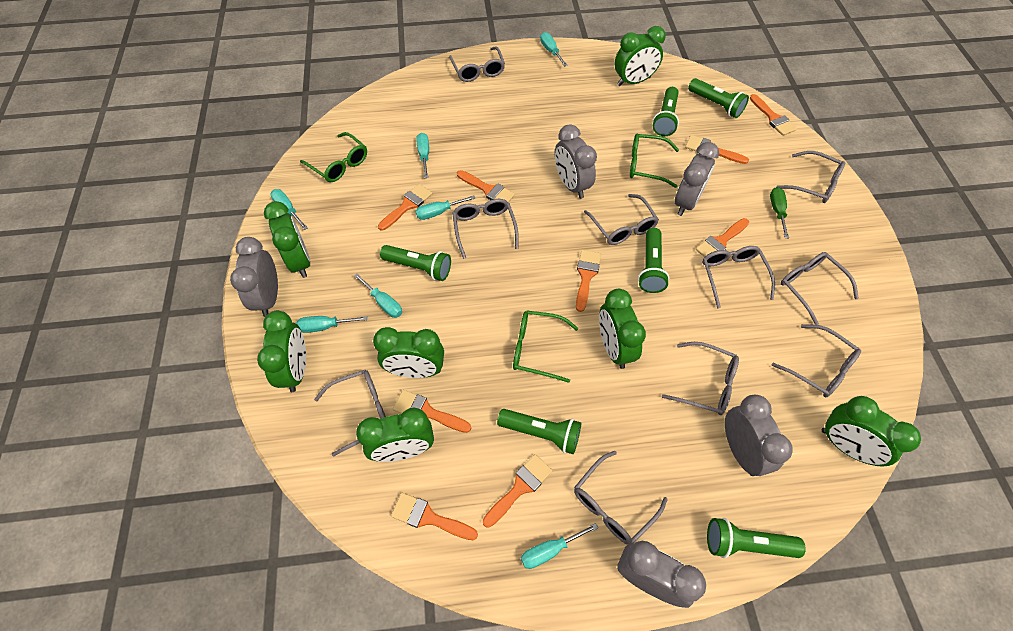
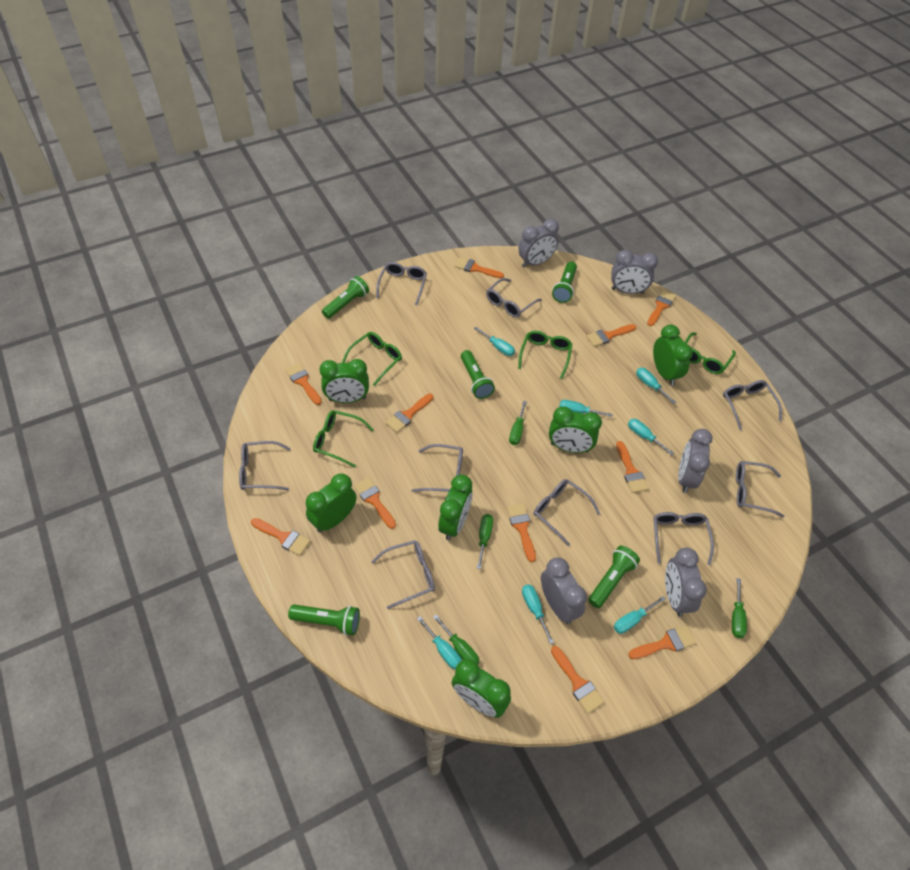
green clock: [257,311,306,392] [264,201,310,278] [356,408,434,462] [373,327,444,378] [599,289,646,369] [615,26,666,86] [822,396,921,466] = 7 -> [306,473,357,532] [320,359,369,403] [438,475,472,540] [452,659,511,718] [549,406,602,453] [653,325,693,386] = 6
green flashlight: [380,245,451,281] [497,409,581,454] [638,228,669,293] [652,87,679,136] [688,78,749,118] [707,518,806,558] = 6 -> [288,604,360,636] [322,276,369,319] [461,350,495,399] [552,261,577,303] [588,546,640,608] = 5
green glasses: [300,132,367,182] [513,310,578,383] [630,134,679,188] = 3 -> [313,410,374,467] [342,332,402,386] [518,331,572,379] [685,332,736,374] = 4
green screwdriver: [770,187,789,238] = 1 -> [433,614,479,664] [477,514,493,569] [509,401,527,445] [732,578,747,638] = 4
grey glasses: [314,370,386,457] [449,46,505,82] [452,199,519,259] [574,451,667,545] [584,194,659,245] [662,342,739,415] [702,246,775,308] [772,324,861,397] [776,151,845,203] [781,252,859,325] = 10 -> [239,441,291,490] [371,540,435,609] [376,262,427,305] [411,444,463,492] [486,278,542,318] [534,479,600,546] [653,512,714,565] [723,380,782,430] [736,461,784,517] = 9
orange brush: [378,184,433,231] [391,493,478,540] [393,390,471,433] [457,170,515,202] [483,454,553,528] [576,250,601,312] [685,135,749,164] [696,218,749,257] [750,94,797,136] = 9 -> [251,518,310,556] [285,363,322,405] [354,477,396,529] [386,394,433,433] [455,257,504,278] [507,503,536,562] [551,646,604,714] [586,324,636,347] [616,441,648,493] [628,625,696,659] [647,290,676,326] = 11

